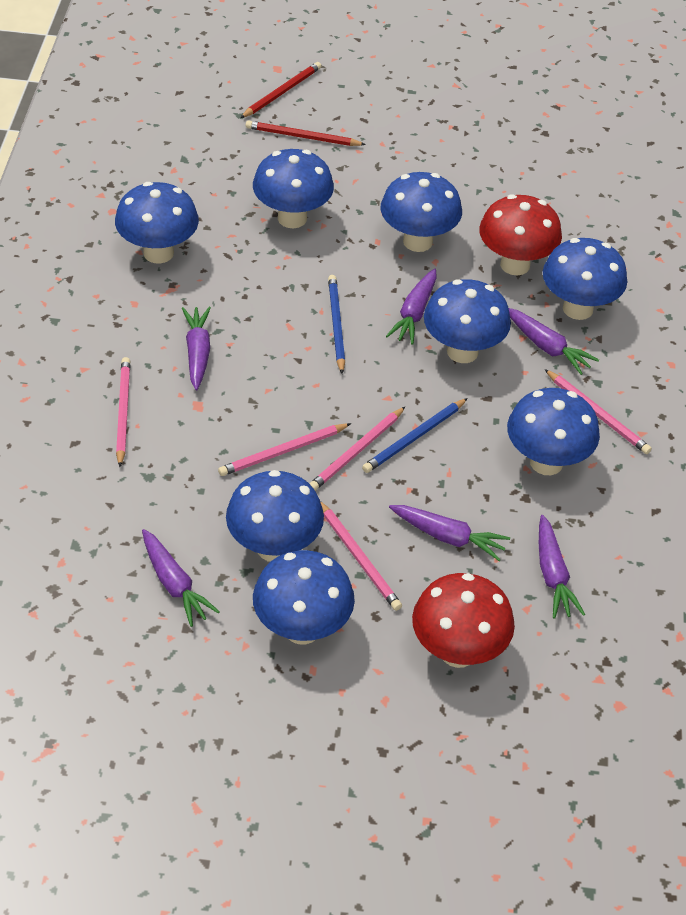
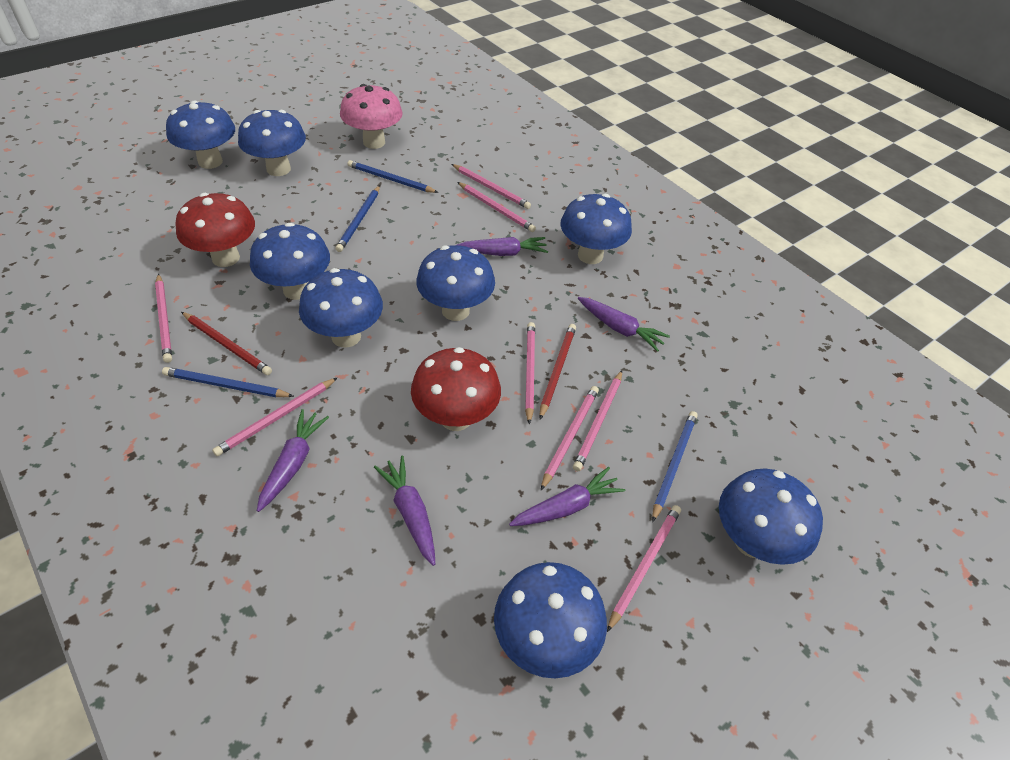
blue pencil: [328,275,345,374] [362,398,468,473] = 2 -> [162,367,294,397] [335,185,380,252] [347,160,439,193] [652,411,698,522] = 4
pink mushroom: none = 0 -> [340,84,403,149] = 1
pink pencil: [116,357,130,467] [218,423,351,476] [309,406,406,491] [320,501,402,611] [545,369,652,454] = 5 -> [155,274,172,363] [212,377,338,456] [452,164,531,209] [457,182,536,232] [525,322,535,424] [541,386,599,490] [573,370,622,471] [607,505,681,632] = 8
purple carrot: [142,529,220,627] [182,307,211,390] [386,269,437,345] [389,505,510,561] [509,308,599,375] [539,515,585,619] = 6 -> [257,409,329,512] [374,456,435,566] [457,237,548,256] [509,467,625,526] [578,297,670,352] = 5

